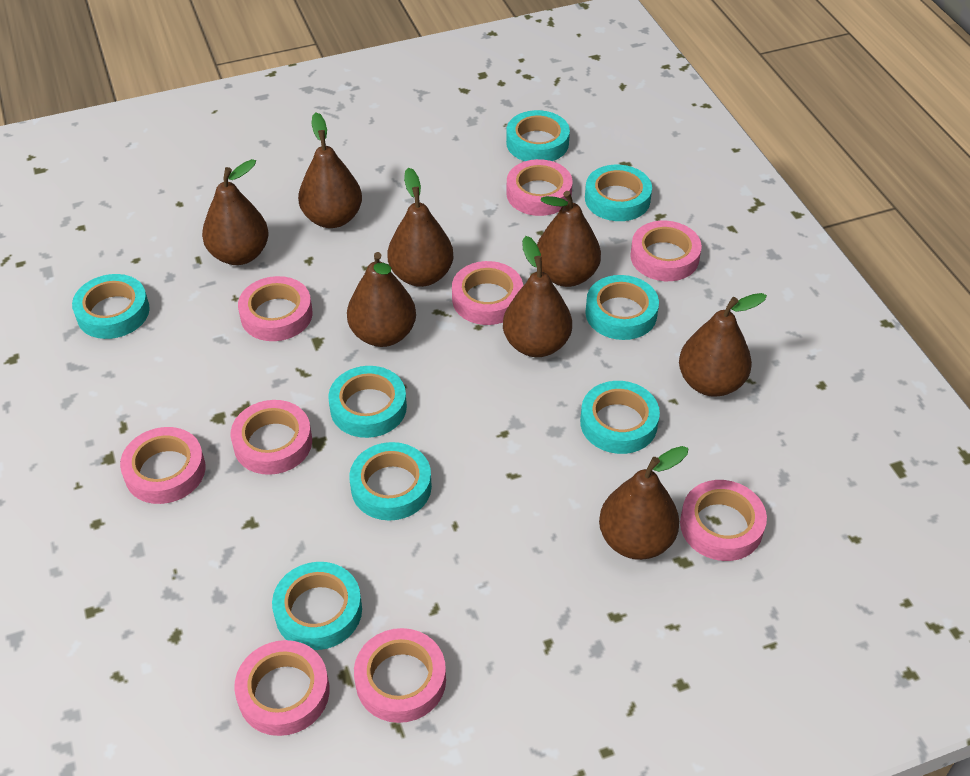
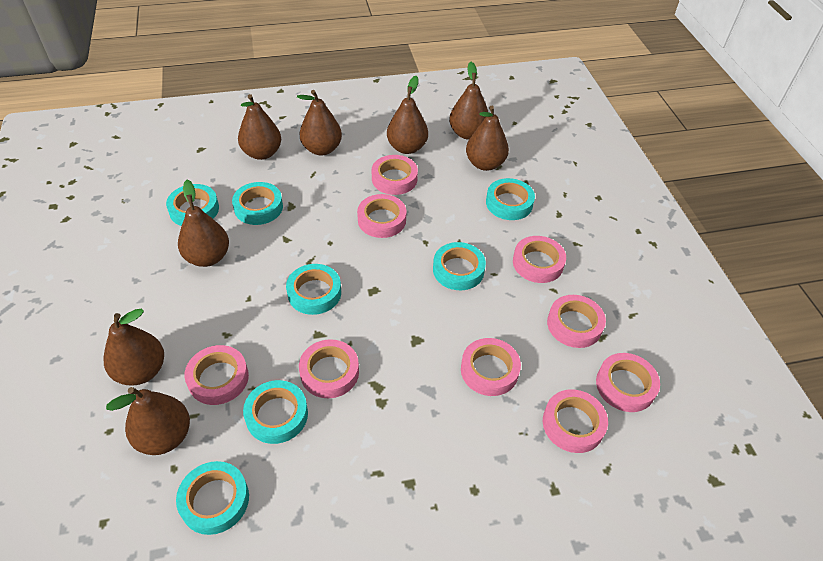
turquoise tape: [72,274,150,339] [272,562,362,650] [328,366,407,438] [349,442,432,521] [506,110,570,161] [580,381,660,454] [585,165,652,221] [585,275,659,340] = 8 -> [166,184,219,226] [176,461,249,535] [232,182,283,225] [243,380,308,444] [286,264,341,315] [433,242,486,290] [486,178,535,220] = 7

